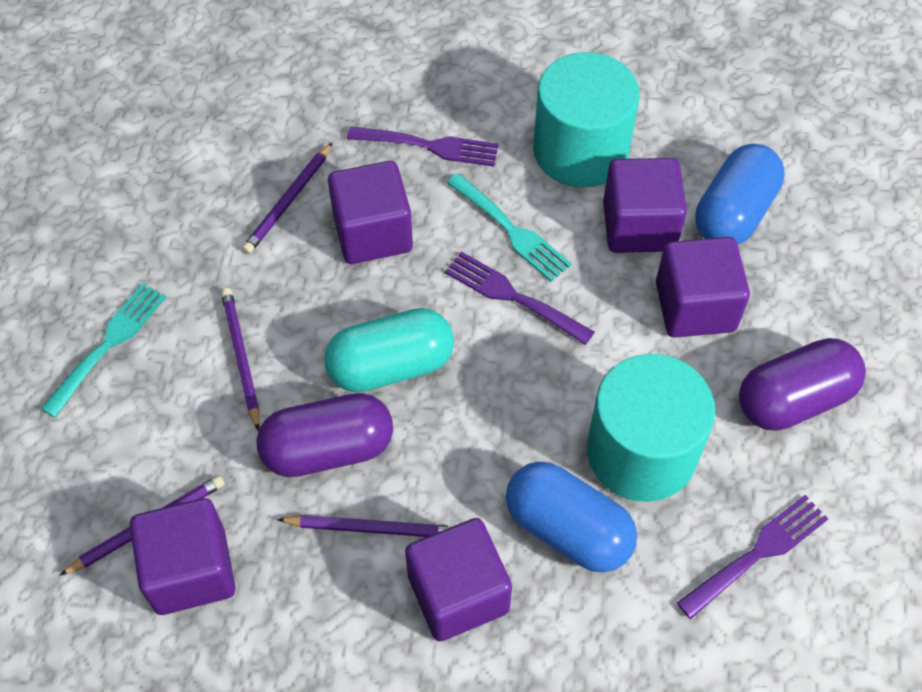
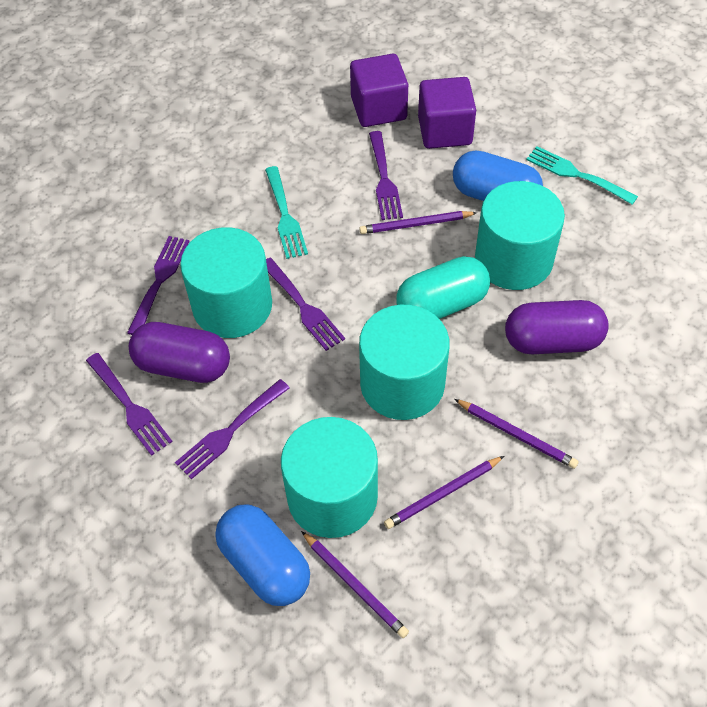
purple cube: [130,498,236,615] [328,161,413,264] [405,518,512,641] [603,158,687,253] [656,237,750,338] = 5 -> [350,54,408,127] [418,77,476,149] = 2
purple fork: [347,126,499,167] [445,252,594,345] [677,495,828,619] = 3 -> [86,353,173,456] [127,236,190,335] [175,379,290,479] [266,258,345,351] [369,131,403,220] = 5
turquoise cylinder: [533,52,640,188] [587,354,715,502] = 2 -> [180,227,272,338] [281,417,378,538] [359,305,450,420] [475,181,565,290] = 4

